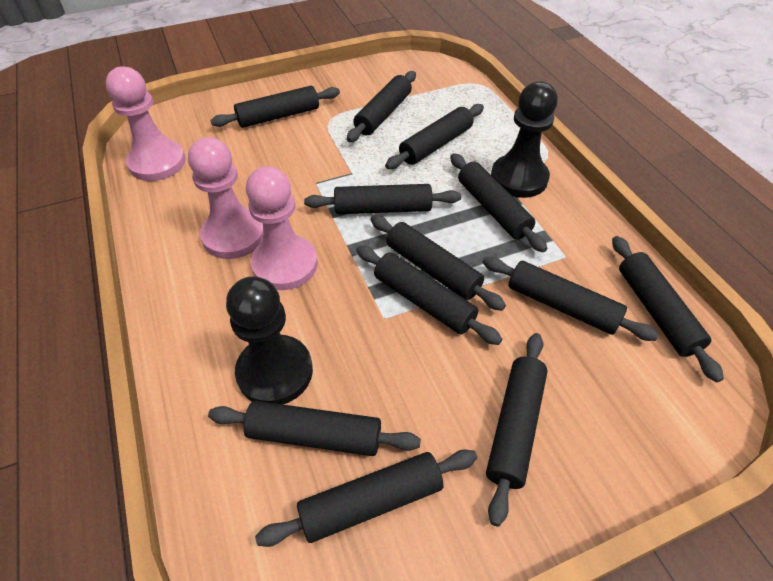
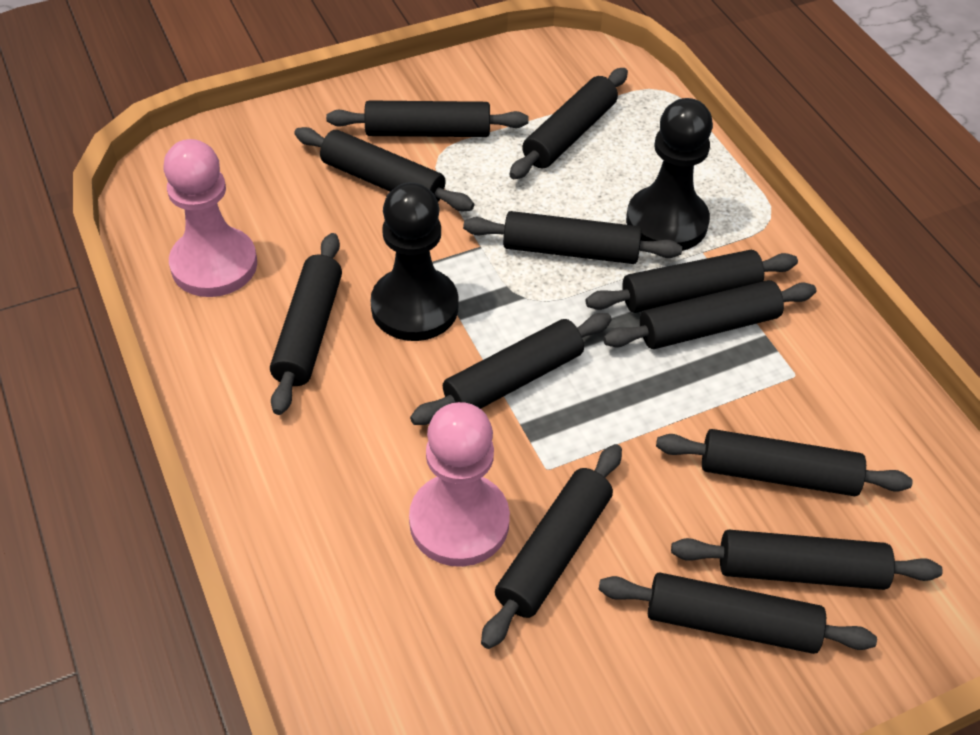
pink pawn: [106,66,186,181] [188,137,263,259] [246,166,318,290] = 3 -> [164,139,257,297] [409,402,510,567] = 2

